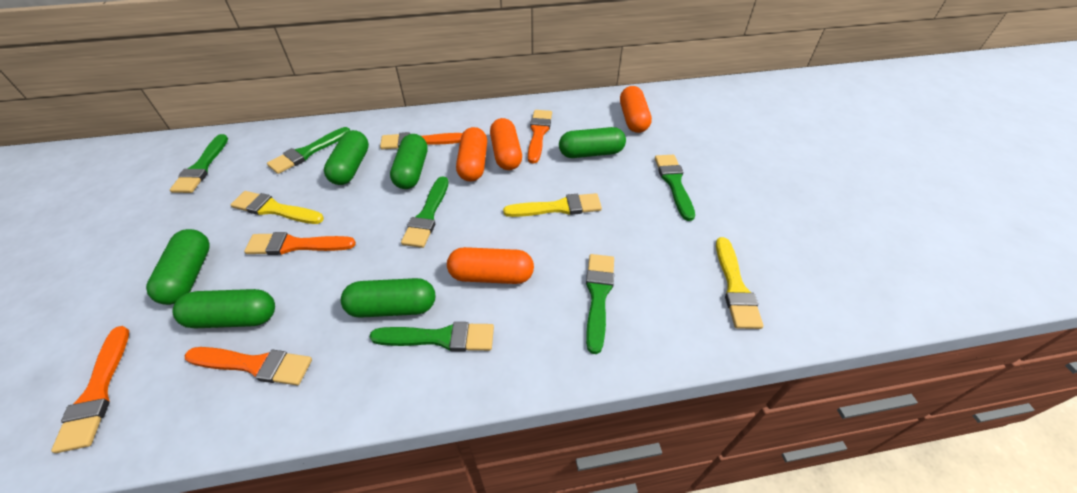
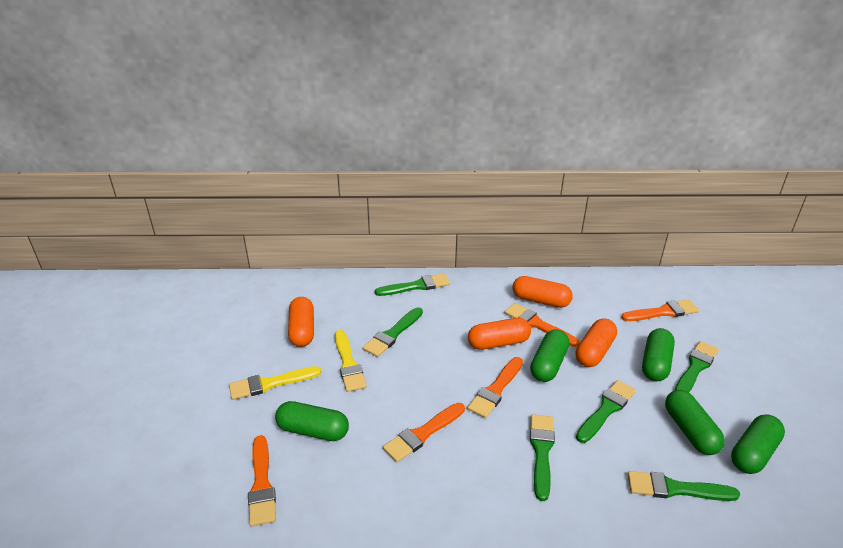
green capsule: [146,229,210,305] [172,289,275,328] [324,130,369,185] [341,278,435,318] [390,134,428,189] [559,127,626,158] = 6 -> [275,401,349,441] [530,329,569,382] [642,328,675,381] [665,390,725,455] [731,414,785,474] = 5
yellow brush: [230,191,324,224] [503,193,602,217] [716,237,764,329] = 3 -> [229,366,321,400] [335,330,367,392] = 2

